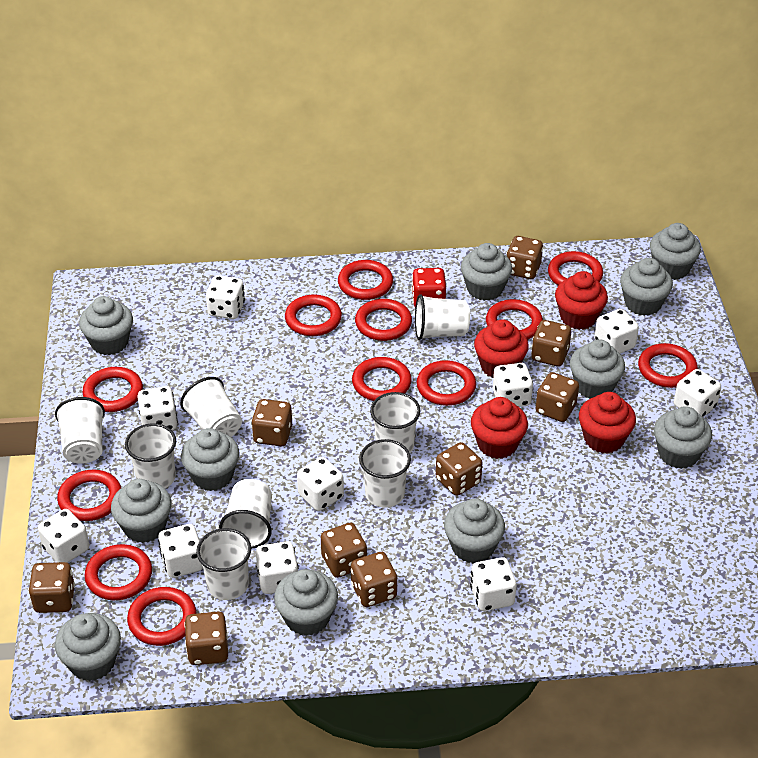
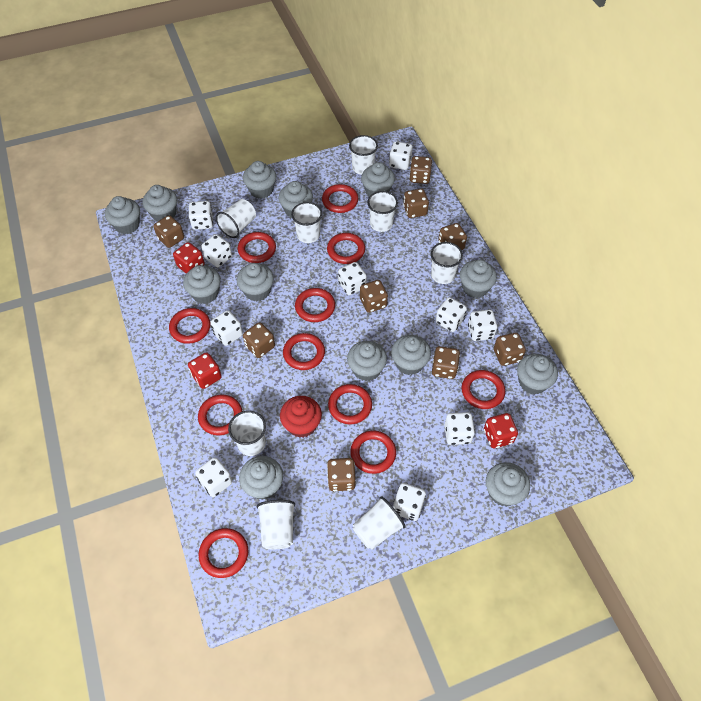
grey cupcake: [55,613,121,681] [79,296,133,355] [111,479,172,543] [181,428,240,491] [274,569,338,636] [444,499,505,564] [461,243,512,301] [570,339,625,399] [620,258,673,316] [650,223,701,280] [654,406,712,469] = 11 -> [105,196,140,234] [143,185,177,221] [183,265,221,304] [237,263,274,301] [239,456,283,500] [243,161,276,199] [279,181,313,218] [347,341,387,381] [361,162,395,196] [391,335,431,375] [460,260,497,298] [486,462,530,507] [517,354,558,395] = 13
red cupcake: [471,397,528,459] [474,319,529,378] [555,271,608,330] [579,392,636,454] = 4 -> [280,396,322,438] = 1
red dice: [412,268,446,307] = 1 -> [173,242,205,273] [188,352,222,389] [484,413,518,448] = 3
red ring: [57,470,121,521] [82,367,143,412] [85,544,152,600] [127,587,197,646] [285,295,342,336] [338,260,393,300] [352,357,411,401] [355,299,412,341] [417,360,476,406] [486,299,543,339] [548,251,603,285] [638,343,698,388] = 12 -> [169,308,211,344] [198,395,242,435] [199,528,248,578] [238,232,276,263] [283,333,325,370] [295,288,335,322] [322,184,358,213] [327,233,365,264] [328,384,372,424] [350,431,396,474] [462,370,505,409] = 11

